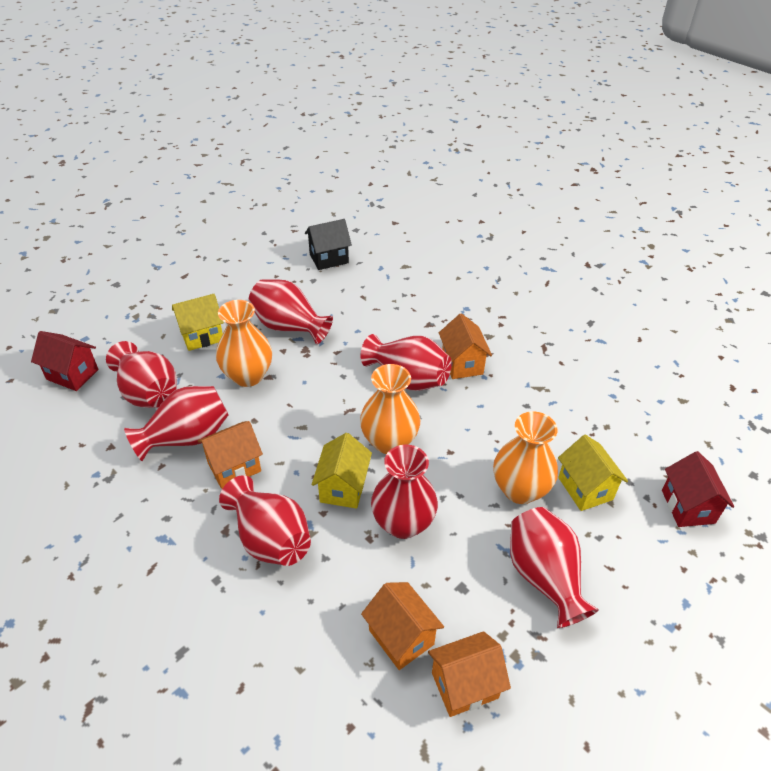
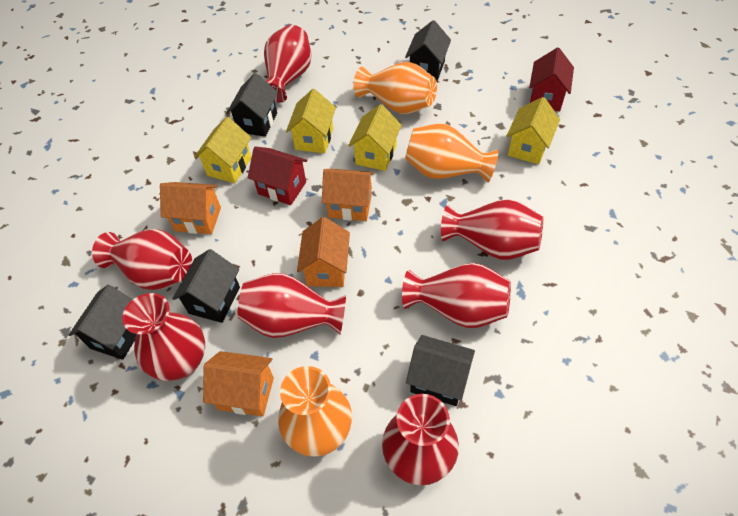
black house: [305,219,352,270] = 1 -> [69,285,136,360] [172,249,240,323] [226,73,278,137] [405,20,451,81] [406,335,475,406] = 5
yellow house: [172,294,224,351] [312,433,372,509] [558,435,628,511] = 3 -> [194,117,252,183] [286,89,336,153] [348,104,402,171] [507,97,560,164] = 4

